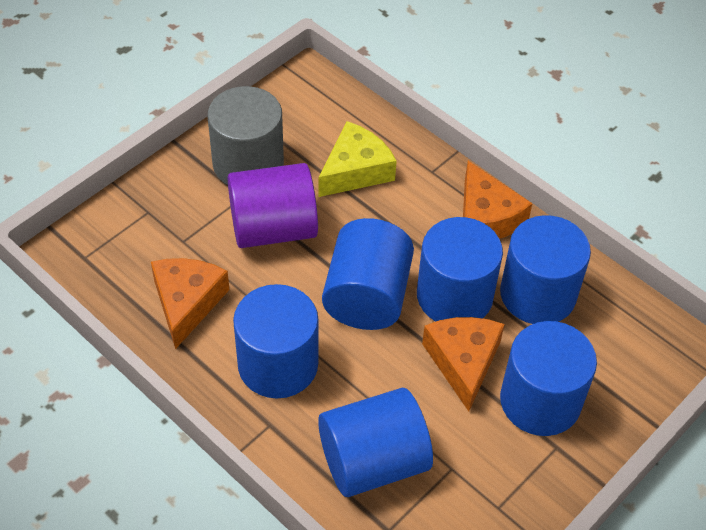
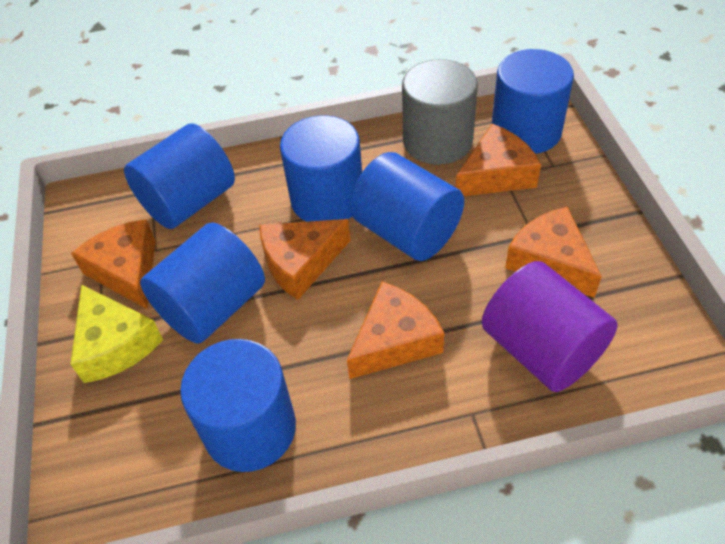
orange cheese: [151,258,230,349] [422,317,505,411] [463,161,533,239] = 3 -> [71,219,156,309] [259,219,350,300] [347,282,444,379] [456,124,541,196] [505,207,602,298] = 5

